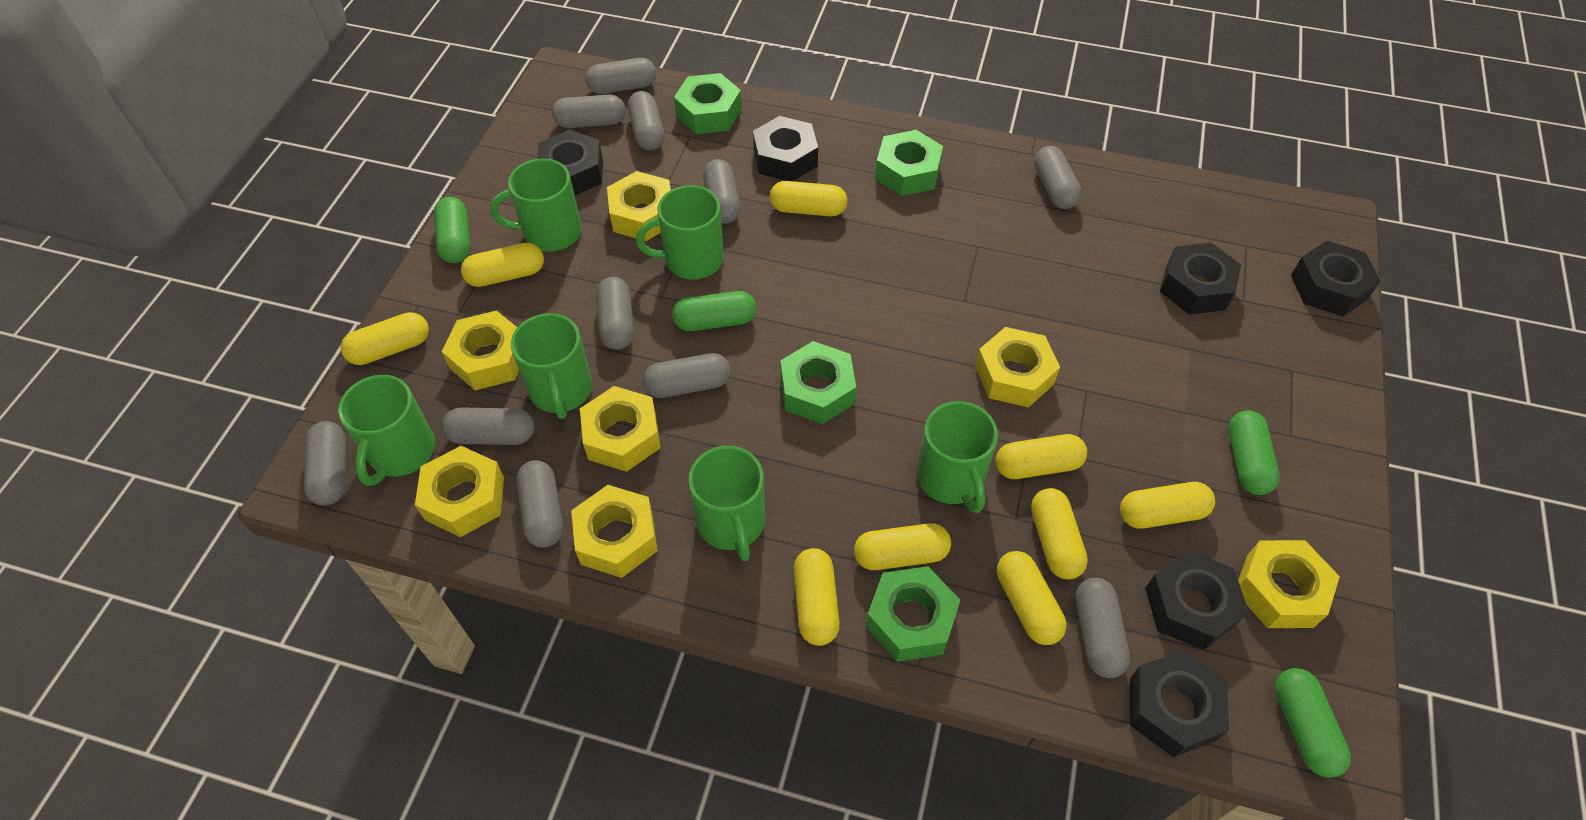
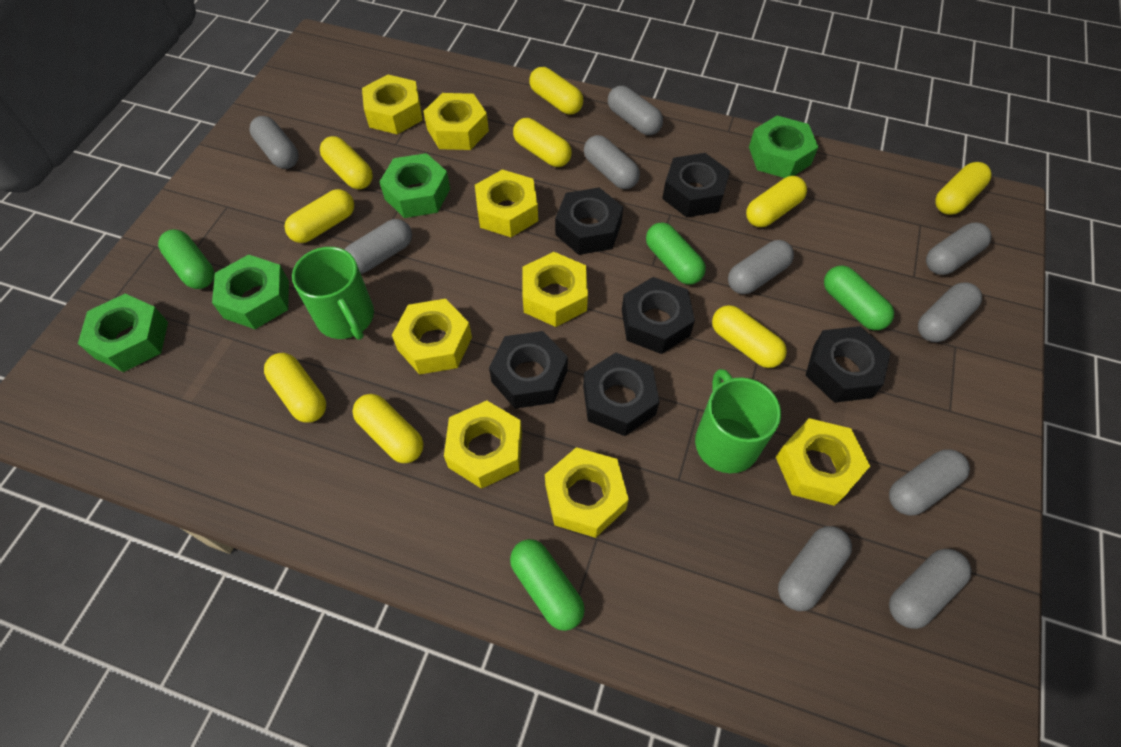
green mug: [338,375,435,486] [490,158,582,252] [511,313,592,419] [636,185,724,280] [688,446,765,561] [917,401,998,513] = 6 -> [292,247,374,340] [695,369,781,473] = 2
grey capsule: [304,421,346,506] [442,408,534,445] [516,460,563,548] [552,95,626,128] [585,58,656,94] [596,277,634,350] [628,91,664,150] [643,353,731,398] [703,159,741,224] [1034,146,1082,209] [1076,578,1130,678] = 11 -> [249,116,298,169] [344,219,412,274] [584,135,640,189] [608,86,663,135] [728,240,794,294] [778,526,852,611] [889,449,970,516] [889,549,972,629] [918,282,982,342] [926,223,992,275] = 10
yellow nut: [415,446,504,537] [442,310,519,390] [571,485,658,578] [580,386,660,472] [607,171,671,241] [975,327,1060,408] [1238,540,1340,628] = 7 -> [362,75,423,134] [392,299,472,375] [423,93,489,150] [444,400,522,489] [475,169,538,237] [523,252,588,327] [545,447,629,538] [776,418,870,506] = 8

